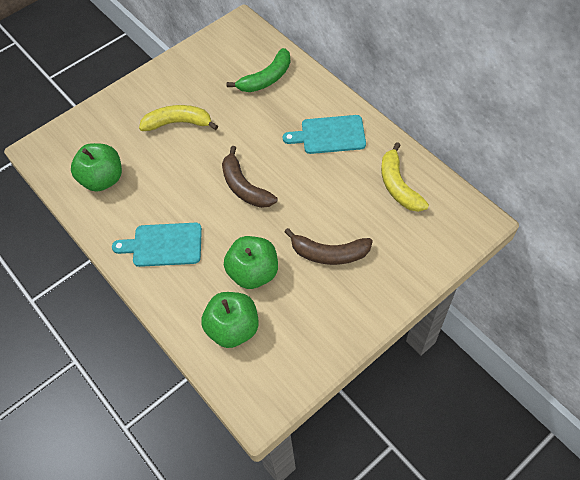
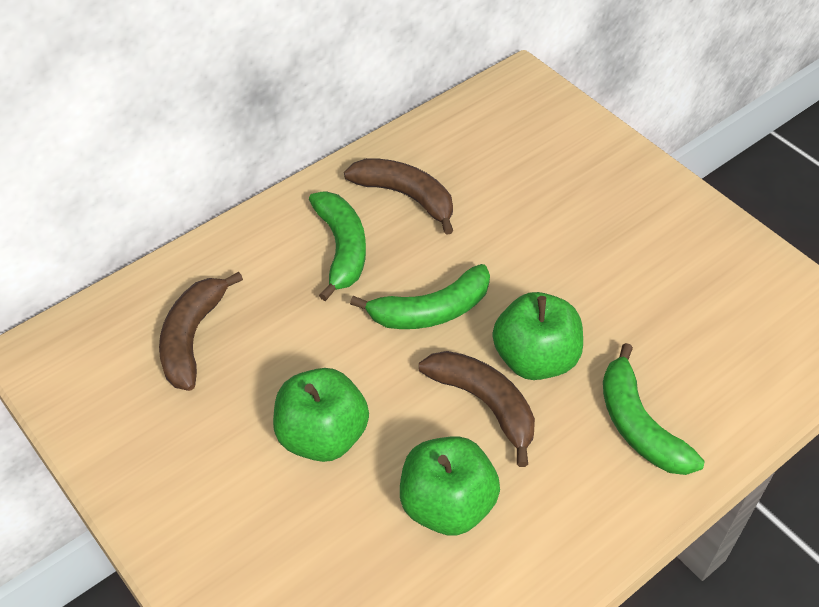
brown banana: [222,146,277,208] [284,228,373,265] = 2 -> [159,272,243,391] [344,158,453,235] [419,351,535,467] = 3
green banana: [227,48,290,92] = 1 -> [309,191,366,301] [350,264,490,329] [603,343,705,475] = 3
turquoise cutting board: [112,223,202,267] [283,115,366,154] = 2 -> none = 0
yellow banana: [139,105,218,131] [381,142,429,212] = 2 -> none = 0

